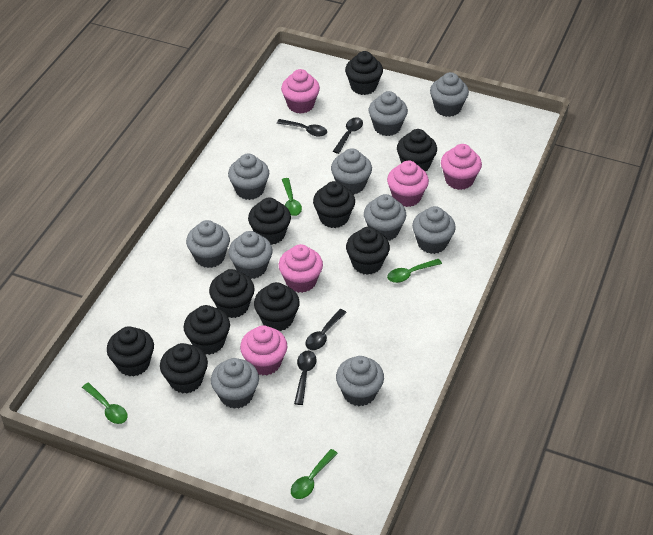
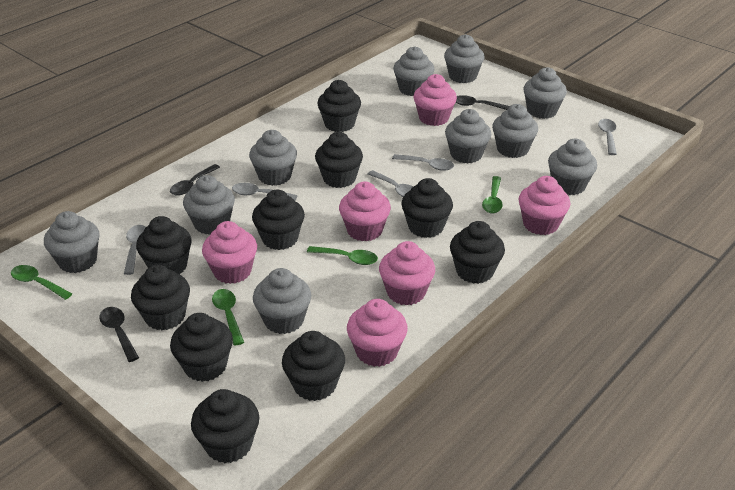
black spoon: [277,119,327,137] [294,351,316,405] [305,309,347,350] [333,117,363,154] = 4 -> [99,307,139,362] [170,164,220,196] [456,95,510,110] = 3
grey spoon: none = 0 -> [124,225,146,275] [232,183,298,201] [368,170,413,197] [392,154,454,171] [598,119,617,155] = 5
pink cupcake: [240,325,287,375] [279,244,323,293] [281,69,320,113] [387,160,429,207] [441,144,482,190] = 5 -> [202,221,257,284] [339,181,391,241] [347,299,408,367] [379,241,435,306] [413,74,457,126] [518,176,570,235] = 6

